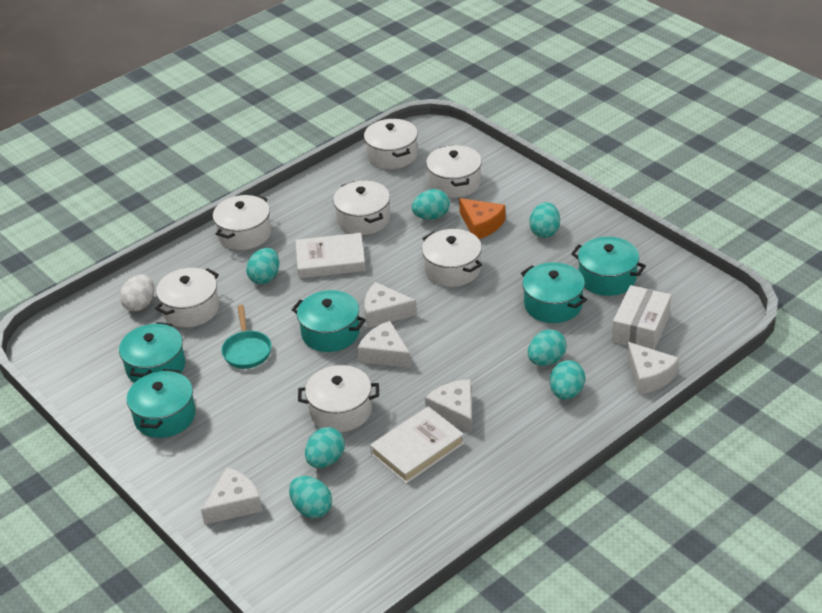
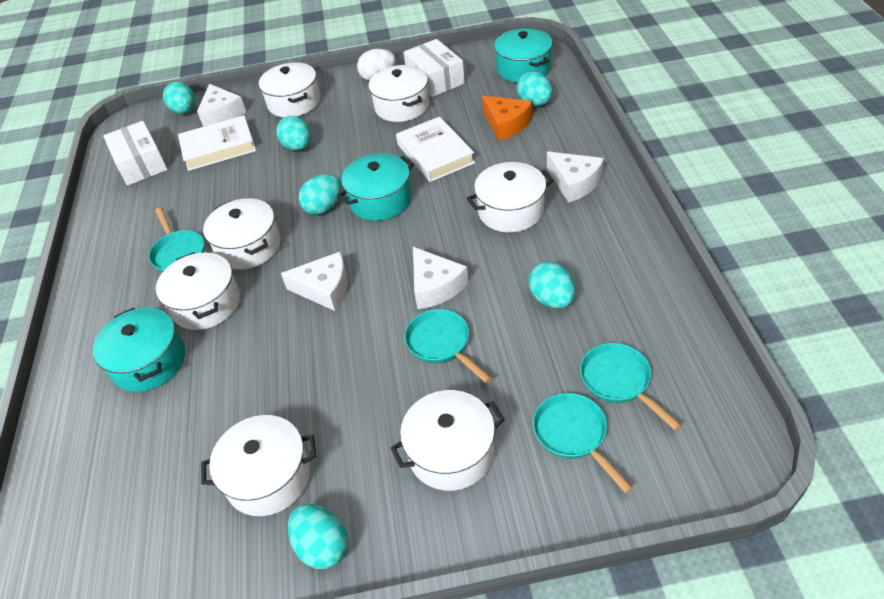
turquoise egg: [246,248,279,284] [289,476,332,518] [305,427,345,468] [412,189,450,220] [528,329,567,366] [529,202,560,238] [550,360,585,400] = 7 -> [163,82,195,114] [276,116,311,151] [288,504,348,569] [298,174,342,215] [516,71,552,106] [528,262,575,309] = 6
turquoise pan: [221,305,272,369] = 1 -> [148,208,205,272] [404,309,492,383] [533,393,633,493] [580,343,682,431] = 4
turquoise pot: [119,322,185,383] [127,369,196,438] [292,290,366,352] [521,262,587,323] [571,237,646,296] = 5 -> [93,307,185,392] [337,153,414,221] [494,28,553,82] = 3
white box: [612,285,671,350] = 1 -> [103,121,168,186] [403,39,465,97] = 2
white cheese: [201,467,263,525] [358,321,411,368] [364,282,417,328] [425,379,472,434] [627,342,679,394] = 5 -> [197,84,246,127] [281,252,348,311] [413,247,469,309] [547,152,604,203] = 4

